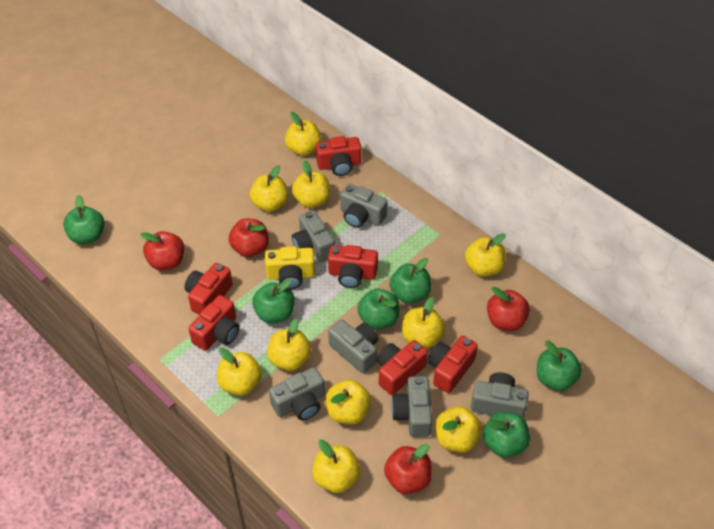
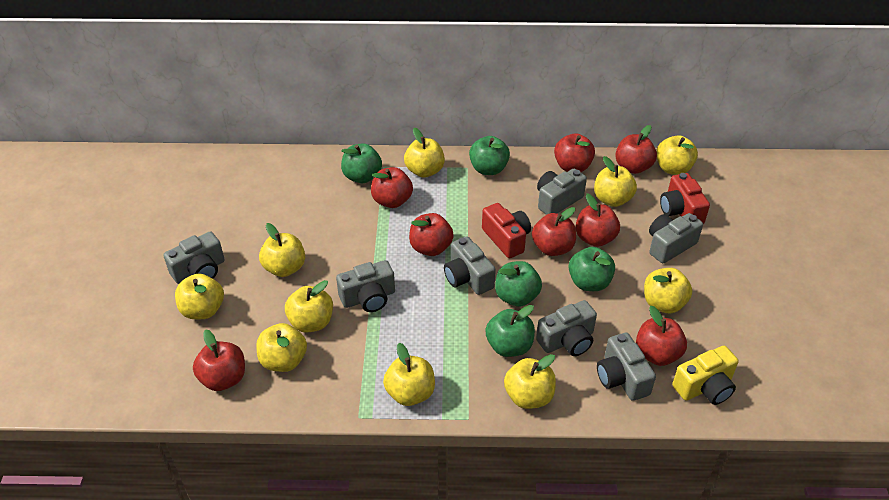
green apple: [63,195,104,244] [252,279,295,323] [357,289,400,330] [390,258,431,304] [483,412,530,458] [537,341,582,391] = 6 -> [341,143,382,183] [469,136,510,175] [486,305,535,357] [495,261,542,307] [568,247,615,291] = 5
grey camera: [269,367,325,420] [292,210,335,262] [328,319,378,374] [340,184,388,228] [391,376,432,437] [470,372,529,418] = 6 -> [163,232,225,284] [336,260,395,312] [444,236,496,295] [536,300,597,356] [537,169,587,215] [597,332,656,401] [649,213,703,263] = 7
red apple: [140,231,184,270] [229,218,269,257] [384,444,432,494] [487,287,530,331] = 4 -> [193,329,245,391] [371,167,413,208] [409,213,454,256] [532,207,576,256] [554,133,595,172] [575,193,620,247] [615,125,657,174] [636,306,687,366] = 8
red camera: [185,263,233,315] [188,295,239,351] [316,136,361,176] [328,245,378,288] [377,340,428,395] [428,336,478,393] = 6 -> [482,203,531,258] [660,173,710,224] = 2

